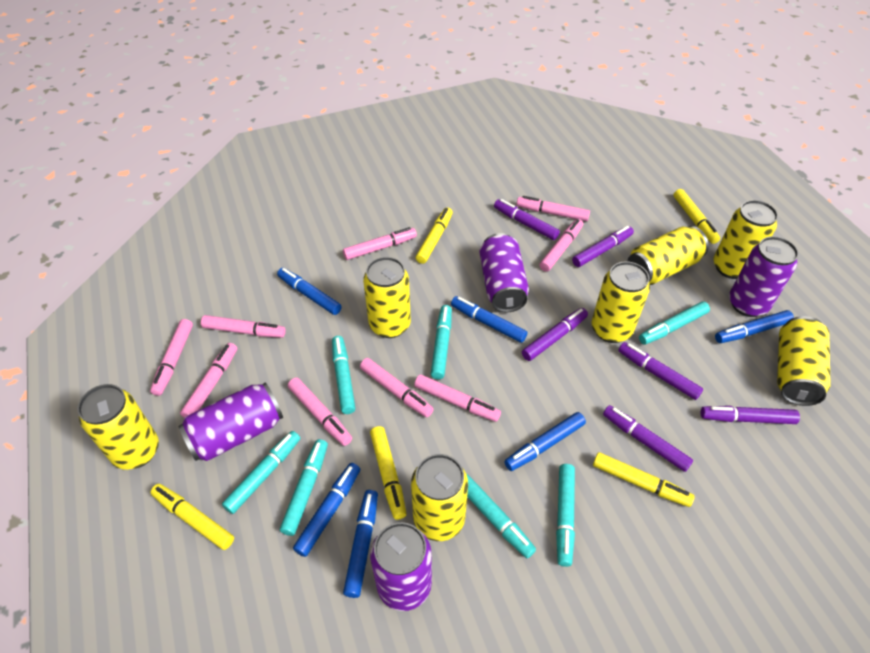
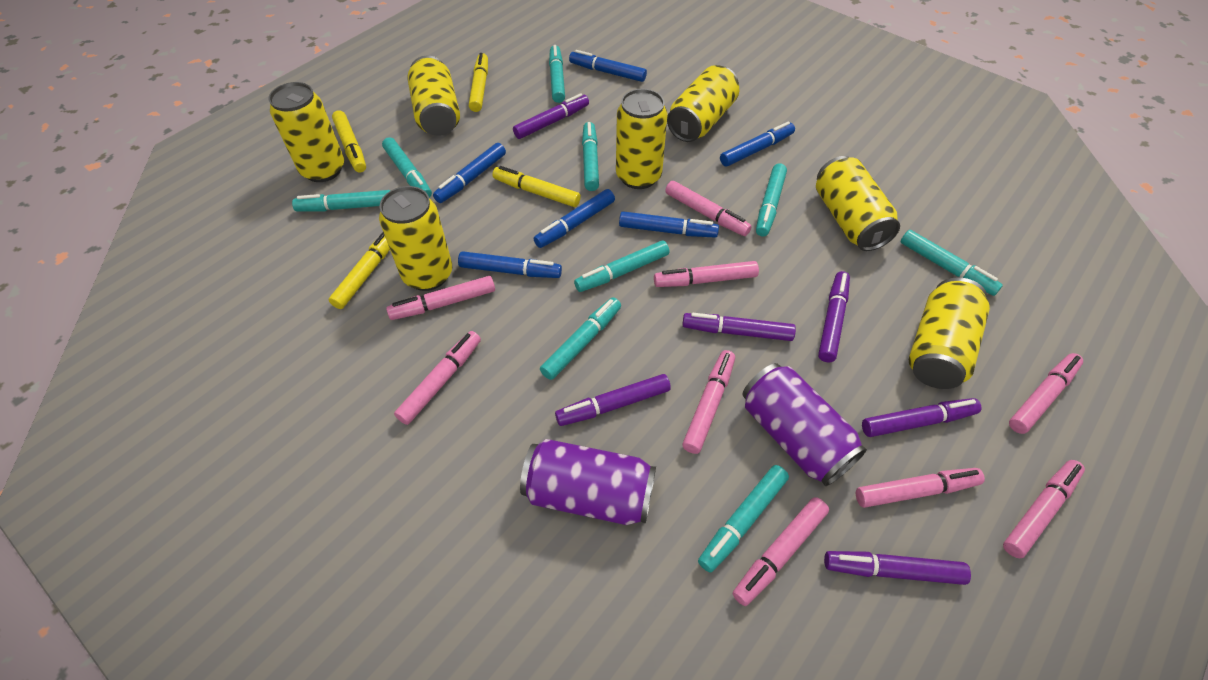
purple can: [178,382,283,461] [370,522,432,611] [479,233,529,313] [729,236,799,317] = 4 -> [520,439,656,525] [742,363,867,486] = 2
turquoise marker: [222,431,300,514] [280,439,328,536] [332,336,355,414] [431,305,452,379] [467,474,536,558] [556,464,575,567] [639,301,710,345] = 7 -> [292,190,391,212] [382,137,432,198] [540,297,621,380] [549,45,565,103] [574,241,669,292] [582,122,599,191] [698,465,789,573] [756,164,787,237] [901,230,1003,296] = 9
yellow marker: [150,484,234,550] [370,426,407,520] [416,208,453,264] [593,452,695,507] [673,189,720,244] = 5 -> [329,232,390,309] [332,110,366,173] [469,53,488,112] [493,166,581,207] = 4

